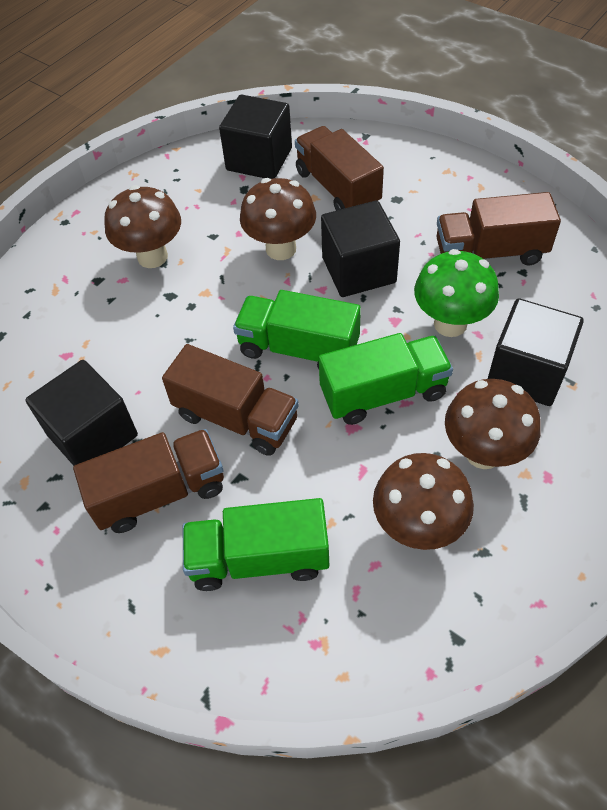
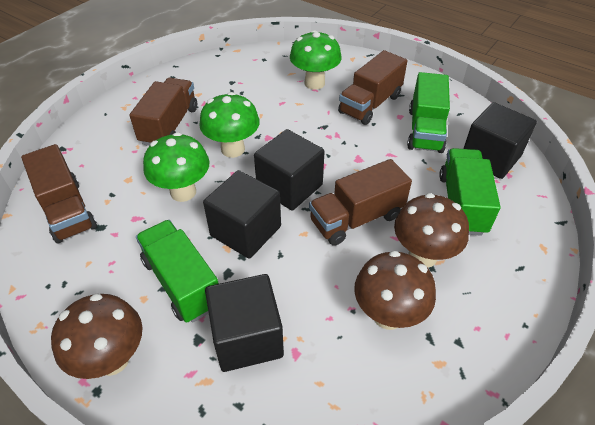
brown mushroom: [104,185,181,268] [240,178,316,260] [373,453,474,550] [445,379,541,469] = 4 -> [51,293,142,379] [354,251,436,330] [394,193,469,268] = 3
green mushroom: [414,249,499,337] = 1 -> [143,132,210,202] [199,92,260,158] [290,30,342,90] = 3

